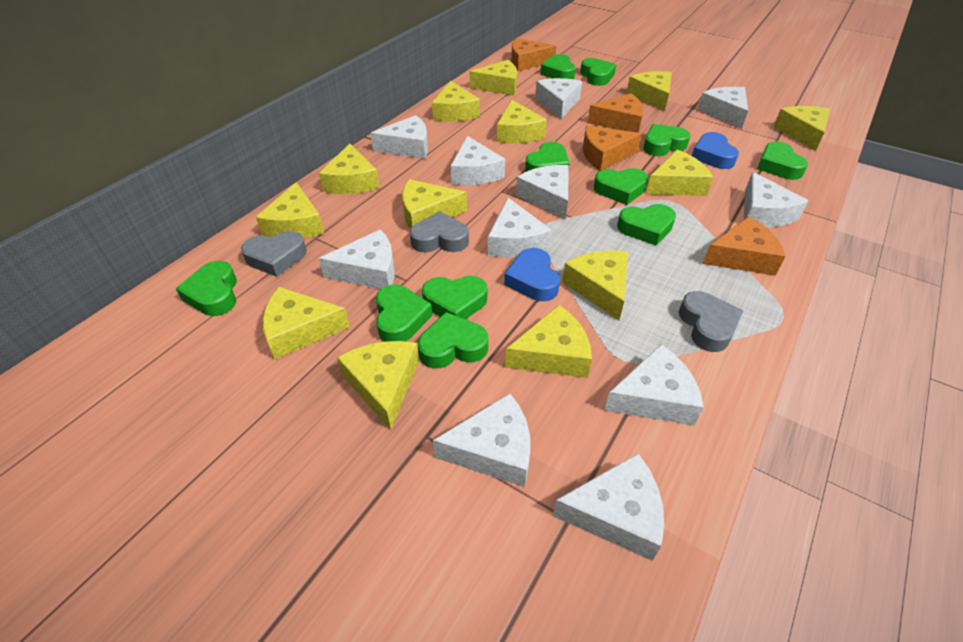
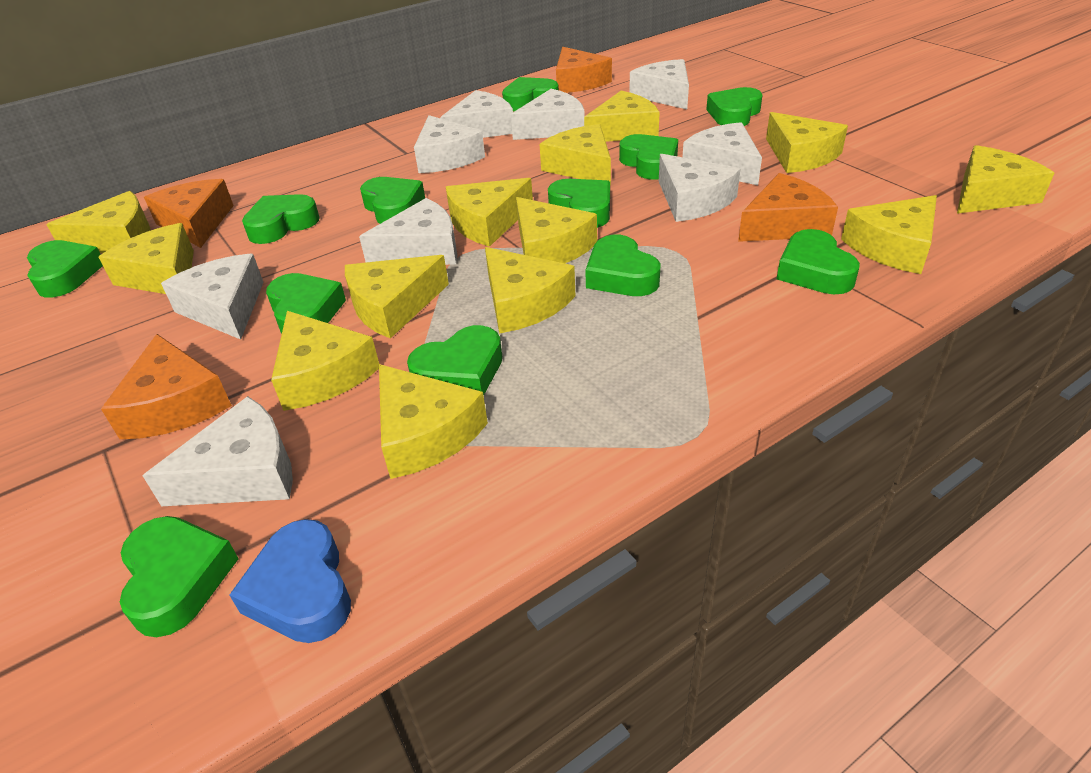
blue heart: [504,248,560,301] [692,132,739,169] = 2 -> [229,519,351,643] = 1
green heart: [176,261,237,316] [376,285,433,342] [418,312,488,368] [422,276,487,319] [525,142,570,172] [540,54,576,79] [580,58,616,86] [594,168,648,205] [617,204,676,246] [643,124,690,156] [757,142,808,180] = 11 -> [27,240,103,298] [120,516,239,637] [242,194,320,244] [266,273,346,333] [360,177,425,224] [407,325,502,396] [502,77,559,111] [548,179,610,228] [585,235,661,296] [619,134,678,180] [706,87,763,126] [777,229,860,294] = 12
grey heart: [241,231,307,277] [410,211,469,252] [679,291,743,352] = 3 -> none = 0
white cheese: [319,229,395,289] [370,115,428,159] [433,393,530,487] [451,136,505,185] [488,198,551,258] [516,165,569,220] [535,78,582,119] [553,454,664,561] [604,344,704,425] [698,87,748,129] [744,172,808,227] = 11 -> [142,396,293,506] [161,253,264,340] [359,198,457,265] [414,115,485,173] [440,90,513,138] [511,89,585,140] [629,59,689,109] [659,154,740,222] [683,122,762,185] = 9

